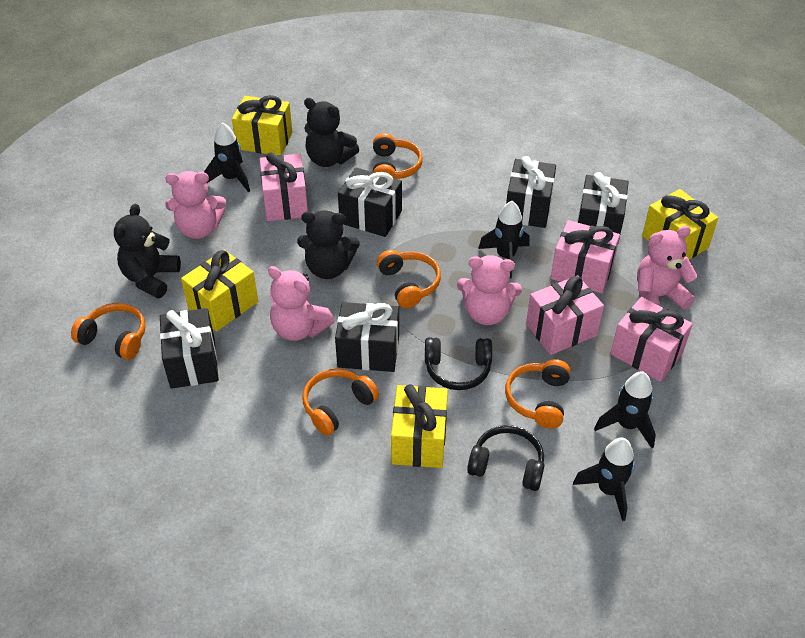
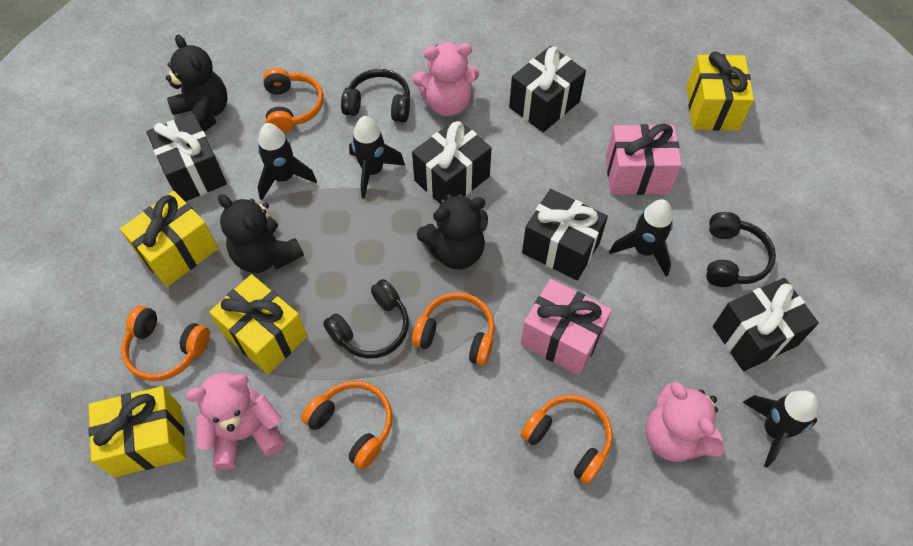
black headphones: [425,337,492,390] [467,425,544,491] = 2 -> [323,279,409,359] [341,69,410,123] [706,212,776,287] = 3
pink gift: [260,152,308,221] [526,275,604,355] [551,220,620,293] [610,297,693,382] = 4 -> [520,279,612,375] [606,124,682,195] = 2
pink teddy bear: [165,171,226,239] [268,266,335,341] [457,255,522,325] [637,226,698,309] = 4 -> [186,372,285,470] [413,42,479,116] [645,381,724,462] = 3

